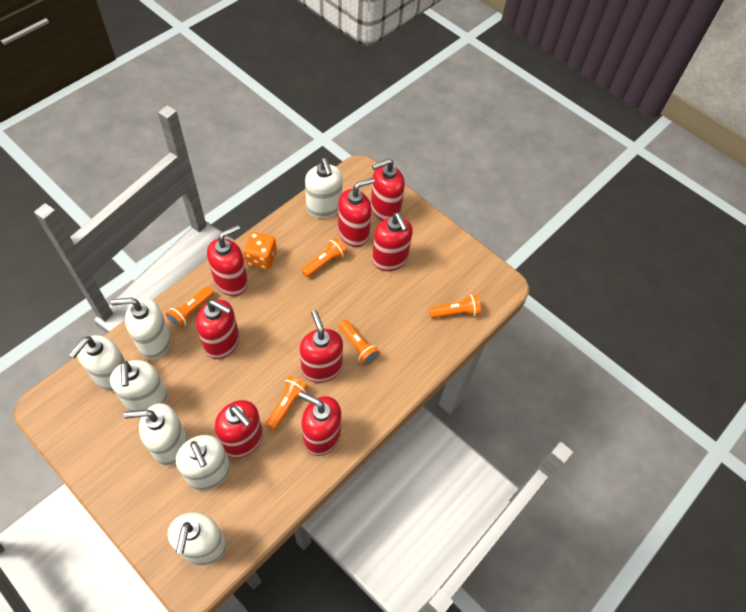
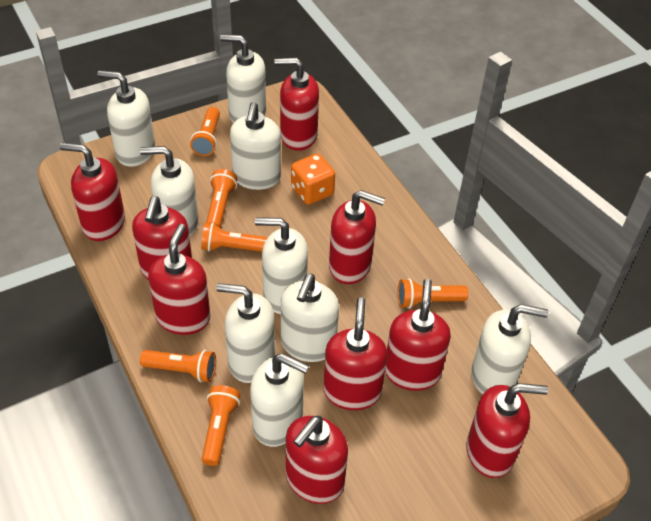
orange flashlight: [166,286,214,329] [266,376,308,430] [301,238,347,278] [338,320,380,366] [429,294,481,318] = 5 -> [140,350,216,382] [190,107,220,156] [201,223,268,252] [202,385,240,466] [206,169,237,228] [398,278,468,309] = 6
red soap dispenser: [196,300,239,359] [207,225,248,296] [215,400,263,458] [298,391,341,456] [300,310,343,383] [338,178,375,247] [371,159,405,221] [372,213,413,271] = 8 -> [60,143,125,241] [132,196,192,280] [148,224,210,335] [275,58,319,151] [286,416,348,504] [323,297,387,410] [329,190,385,284] [385,279,451,391] [466,383,548,478] = 9
white soap dispenser: [69,335,126,392] [110,360,168,411] [111,297,171,359] [124,403,188,466] [167,512,227,565] [176,435,230,491] [305,158,343,218] = 7 -> [98,70,155,167] [140,146,199,237] [216,283,275,383] [220,34,266,123] [230,102,281,190] [250,353,309,447] [255,217,308,314] [281,274,339,362] [471,304,549,394] = 9

